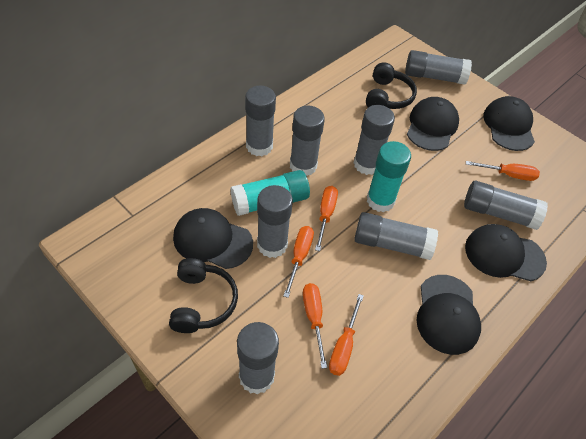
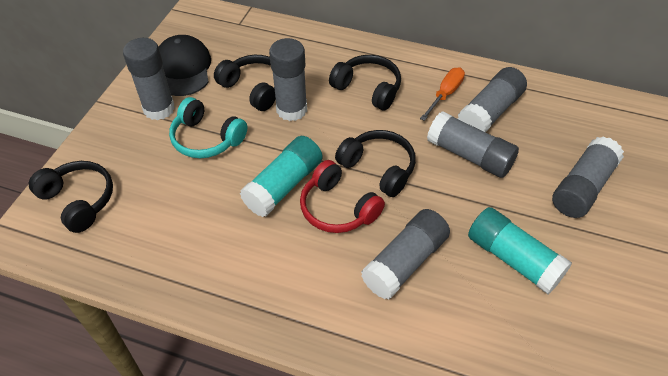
black cap: [173,208,253,269] [407,97,459,151] [416,275,481,355] [465,224,547,281] [483,96,535,151] = 5 -> [159,35,211,96] = 1
black headphones: [169,258,238,333] [366,62,417,109] = 2 -> [29,161,113,233] [214,55,276,111] [329,55,401,110] [335,130,416,197] = 4
grey glue stick: [237,322,279,394] [245,86,276,156] [257,185,293,258] [290,106,325,176] [354,105,395,175] [354,212,438,260] [405,50,472,85] [464,181,548,230] = 8 -> [123,38,175,120] [269,38,307,121] [361,209,450,300] [427,111,519,178] [458,67,527,132] [552,136,624,218] = 6
orange screwdriver: [283,226,314,298] [303,283,327,369] [315,186,338,251] [329,294,364,376] [466,161,540,181] = 5 -> [420,67,465,121] = 1
red headphones: none = 0 -> [300,160,385,233] = 1
turquoise headphones: none = 0 -> [169,97,247,158] = 1

